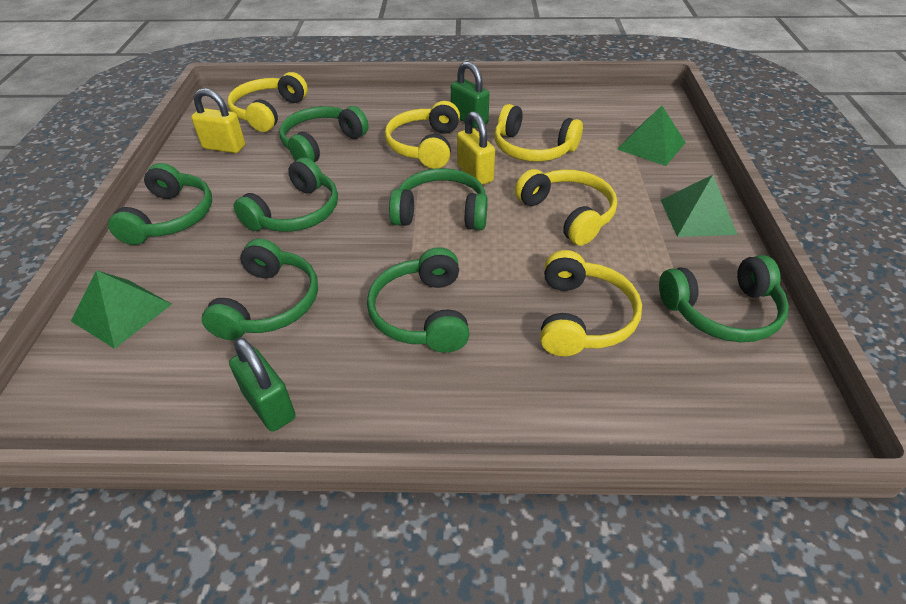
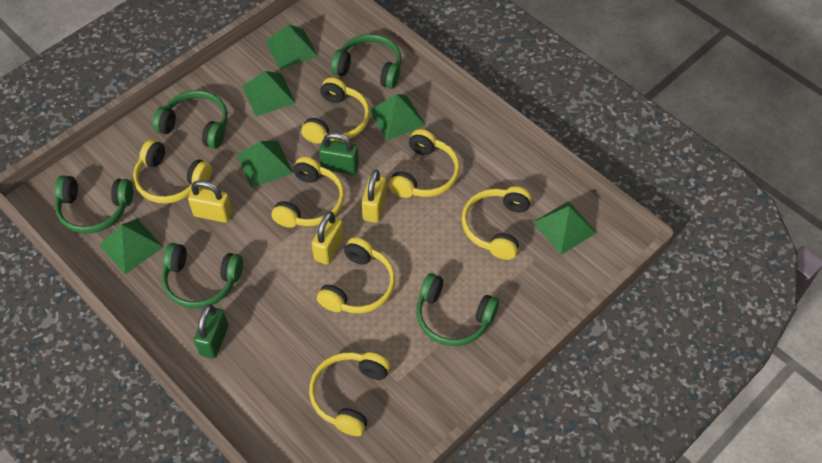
green headphones: [108,163,212,245] [202,239,318,340] [234,157,338,232] [279,106,369,162] [367,247,470,353] [389,168,488,230] [659,255,789,342] = 7 -> [55,176,133,234] [152,90,228,149] [162,243,243,309] [331,34,402,89] [416,273,499,346] = 5
green pyramid: [71,270,172,349] [617,106,686,166] [661,175,737,237] = 3 -> [99,219,163,274] [237,141,293,188] [242,71,296,116] [266,24,318,69] [370,94,426,141] [533,201,597,255] = 6
yellow headphones: [227,72,308,132] [385,101,460,169] [494,104,583,162] [515,169,617,246] [540,250,642,356] = 5 -> [133,139,212,203] [272,157,345,228] [301,77,370,144] [309,352,390,436] [317,237,395,313] [388,129,460,198] [462,186,532,260] = 7
yellow padlock: [191,88,245,153] [457,111,495,185] = 2 -> [188,180,232,223] [312,211,344,265] [362,169,387,223] = 3

